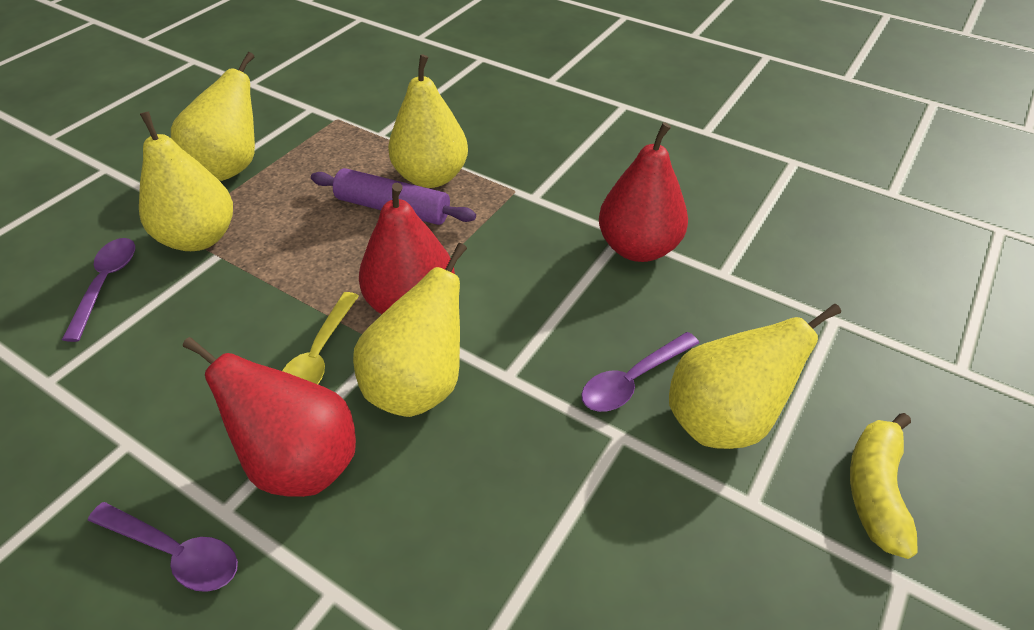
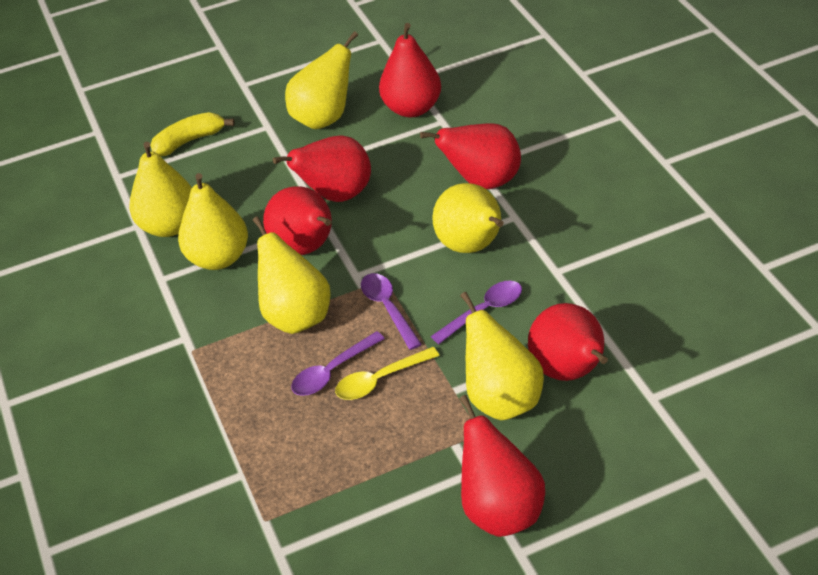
purple rolling pin: [311,168,476,225] = 1 -> none = 0
red pear: [183,337,356,497] [359,182,455,314] [599,122,688,262] = 3 -> [263,186,332,255] [273,135,371,202] [379,23,441,117] [420,123,521,189] [459,395,545,537] [528,303,608,381] = 6
yellow pear: [139,111,233,251] [171,52,255,181] [353,243,467,417] [388,54,468,188] [669,304,841,449] = 5 -> [129,142,192,237] [178,173,248,270] [253,216,331,334] [285,31,358,129] [432,183,504,253] [460,292,544,420] = 6

